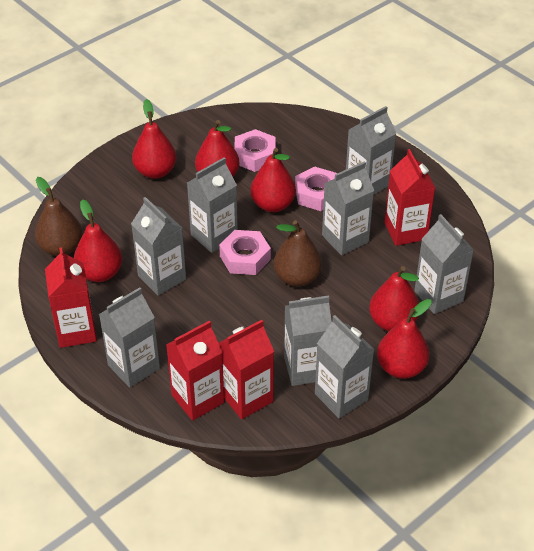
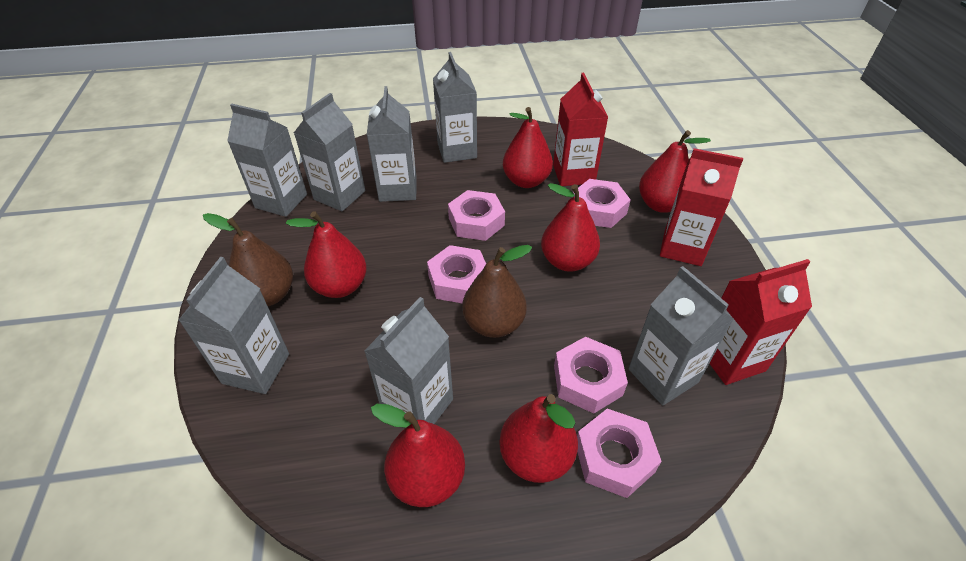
grey carton: [99,287,160,388] [131,197,186,296] [187,157,238,253] [284,295,332,386] [315,315,375,418] [322,161,374,256] [346,106,396,195] [414,214,474,314] = 8 -> [179,257,289,394] [227,104,307,217] [294,93,365,211] [364,297,453,424] [367,86,417,202] [433,52,477,163] [628,266,734,405] = 7
pink nut: [219,230,271,275] [234,129,276,172] [295,166,337,211] = 3 -> [427,245,486,304] [448,190,505,241] [554,337,628,413] [572,179,631,228] [577,409,662,498] = 5
red carton: [45,247,97,348] [166,320,225,421] [219,320,274,419] [384,149,435,246] = 4 -> [553,73,608,186] [660,148,743,266] [709,259,812,385] = 3

